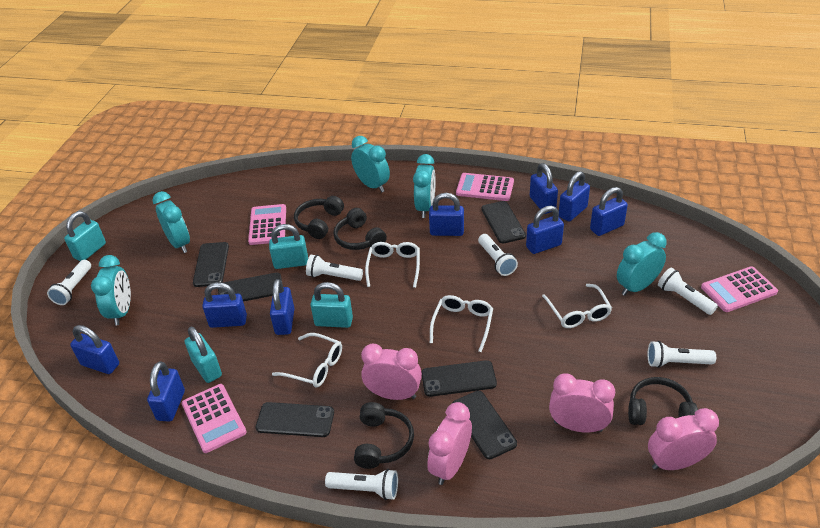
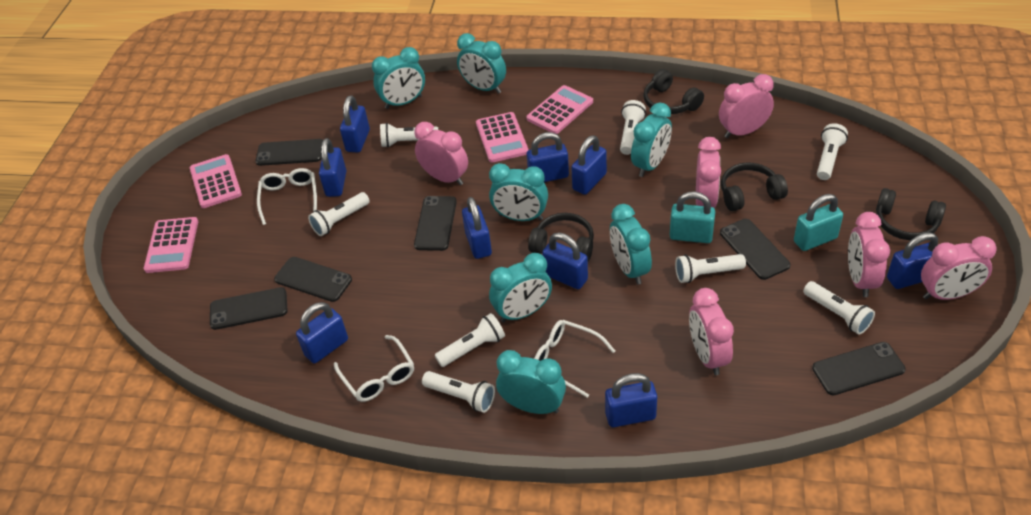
pink clock: [361,344,422,400] [427,402,472,485] [549,373,615,432] [648,408,719,470] = 4 -> [414,122,468,185] [689,288,734,375] [696,137,721,208] [719,74,774,138] [848,212,890,297] [921,236,997,300] = 6
turquoise clock: [91,255,131,325] [152,191,190,253] [351,136,390,192] [413,154,436,218] [617,232,667,296] = 5 -> [372,47,425,109] [457,33,506,94] [489,163,548,221] [489,253,552,323] [496,350,566,414] [610,204,652,285] [631,102,672,177] = 7
turquoise padlock: [64,211,106,261] [185,327,222,383] [269,224,308,269] [310,282,353,328] = 4 -> [670,191,715,243] [794,194,843,251] = 2
white flashlight: [47,260,91,305] [306,255,363,281] [325,469,398,500] [478,234,518,276] [647,341,716,368] [658,268,718,315] = 6 -> [308,192,370,236] [380,123,438,147] [422,371,495,413] [435,313,505,367] [620,100,646,155] [675,254,746,283] [803,281,875,335] [817,123,848,180] = 8
white glasses: [272,333,342,388] [365,242,420,288] [430,295,493,352] [542,284,612,328] = 4 -> [257,168,317,225] [334,335,414,402] [534,320,615,398] = 3

